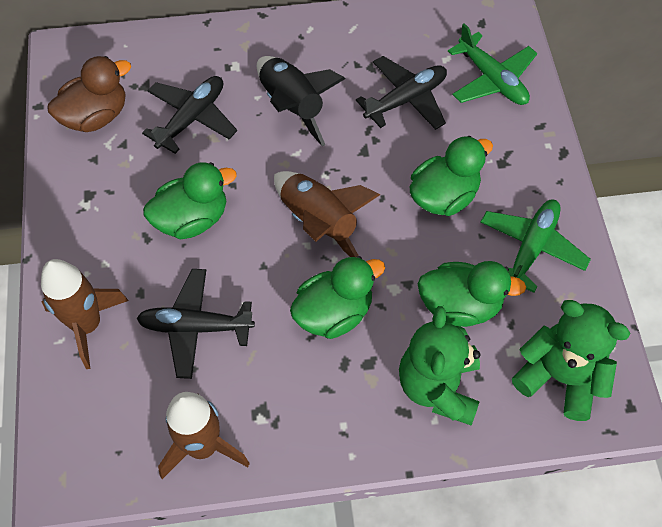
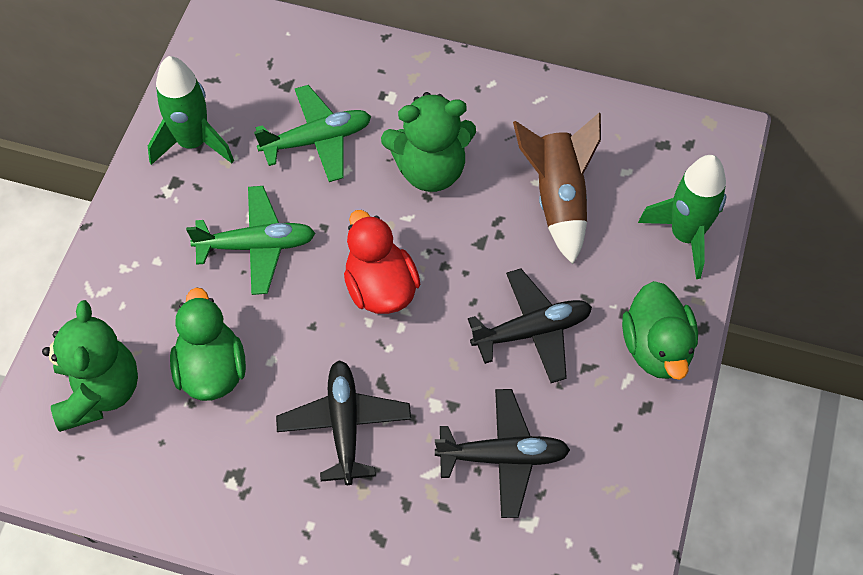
black rocket: [257,56,346,146] = 1 -> none = 0
brown duck: [47,56,131,132] = 1 -> none = 0
brown rocket: [41,259,128,369] [158,392,250,479] [274,171,380,257] = 3 -> [513,113,601,264] = 1
green duck: [143,162,237,240] [290,256,385,339] [410,136,493,216] [418,261,526,327] = 4 -> [170,288,246,401] [622,281,698,380] = 2
green rocket: none = 0 -> [148,56,234,165] [638,155,726,279] = 2
red duck: none = 0 -> [344,210,420,314] = 1

